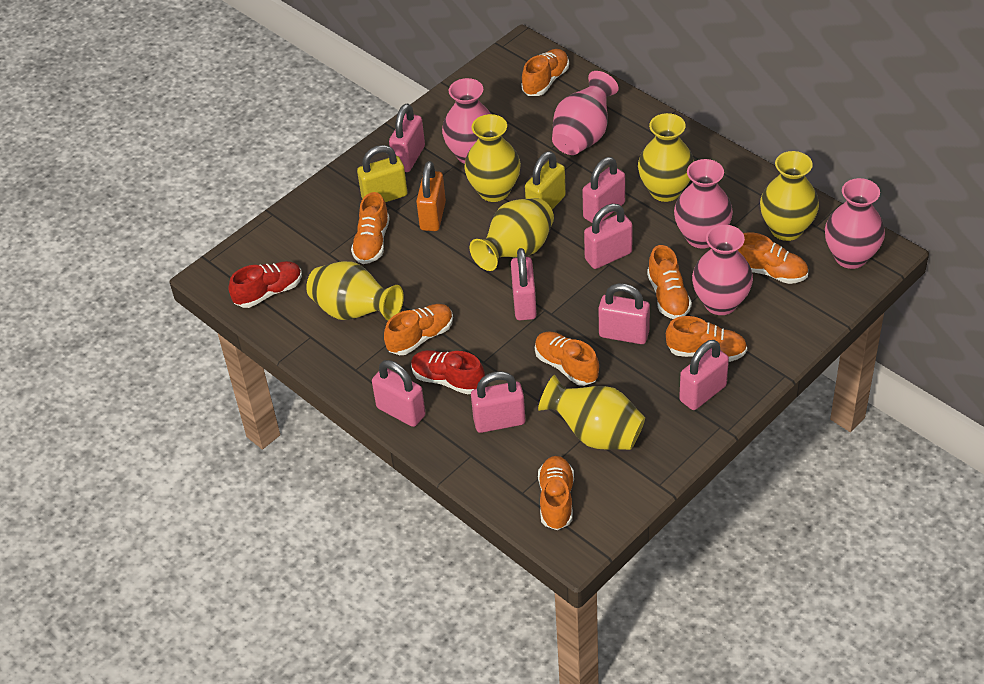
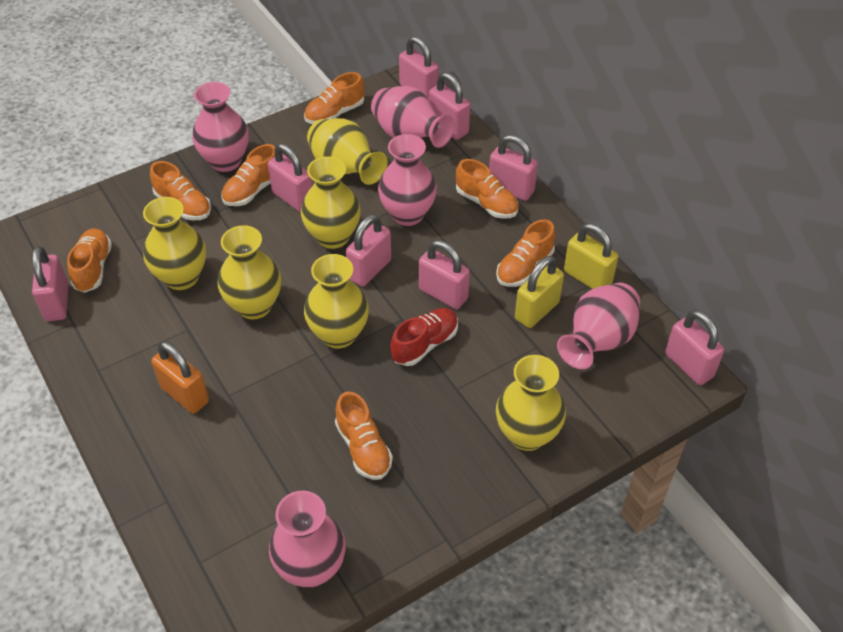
orange shoe: [351,192,390,264] [384,304,453,355] [521,49,569,96] [535,331,599,386] [538,456,574,530] [647,245,692,319] [666,316,747,362] [738,232,808,284] = 8 -> [67,228,112,293] [150,161,211,220] [221,144,275,206] [304,72,364,124] [335,391,393,480] [456,159,518,219] [496,219,555,287] = 7
red shoe: [229,261,302,308] [411,350,485,394] = 2 -> [390,308,458,366] = 1

